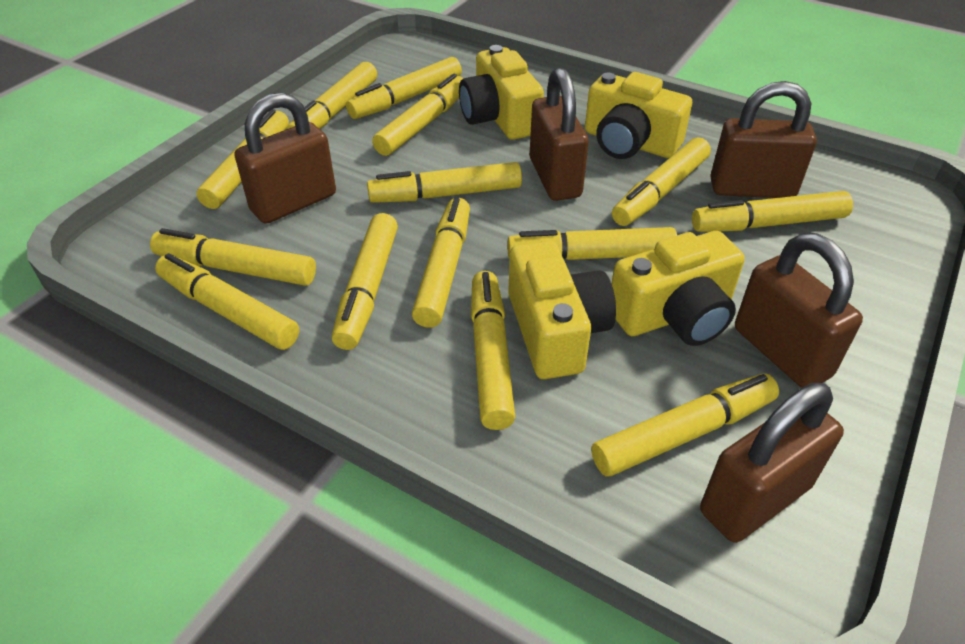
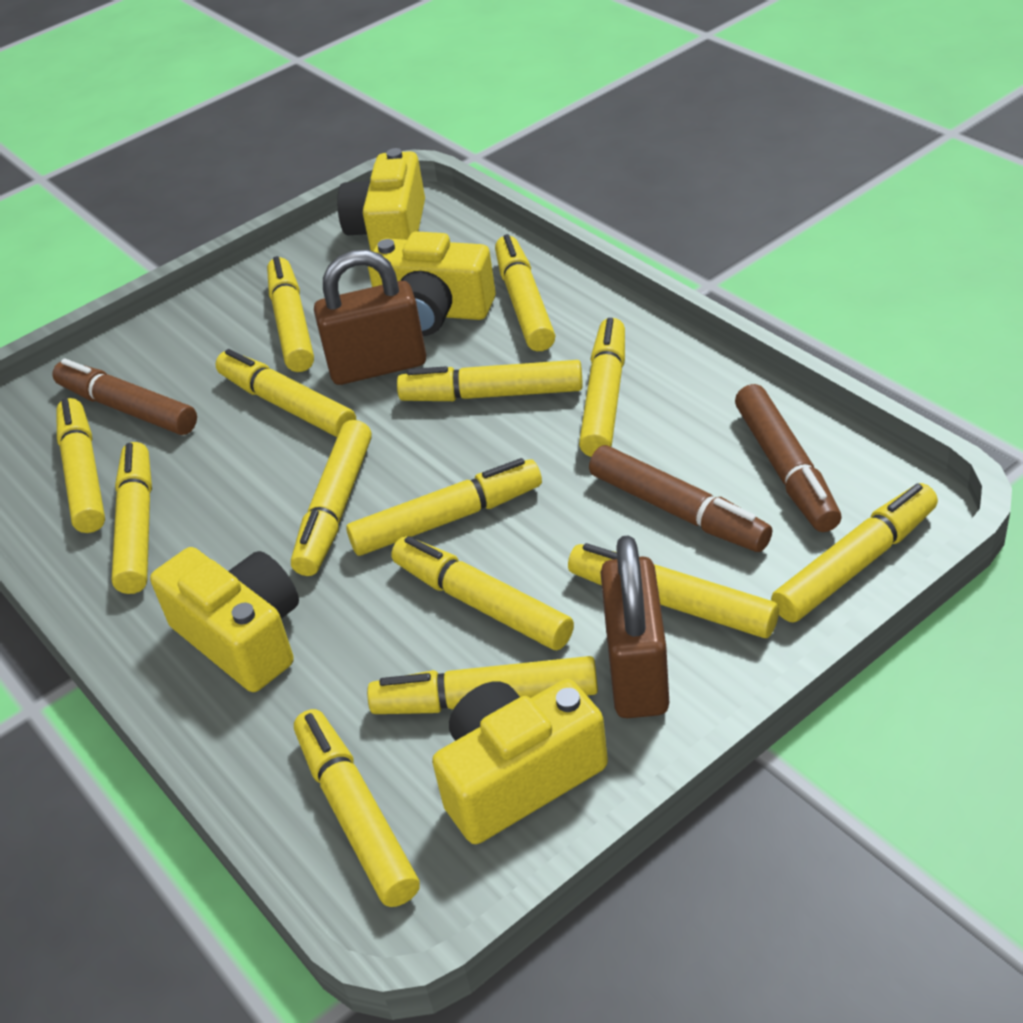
brown marker: none = 0 -> [52,359,197,435] [589,445,772,552] [735,384,841,532] = 3
brown padlock: [235,92,336,224] [529,68,589,201] [700,383,844,543] [710,81,817,198] [735,233,863,388] = 5 -> [314,250,426,385] [600,535,669,718] = 2

